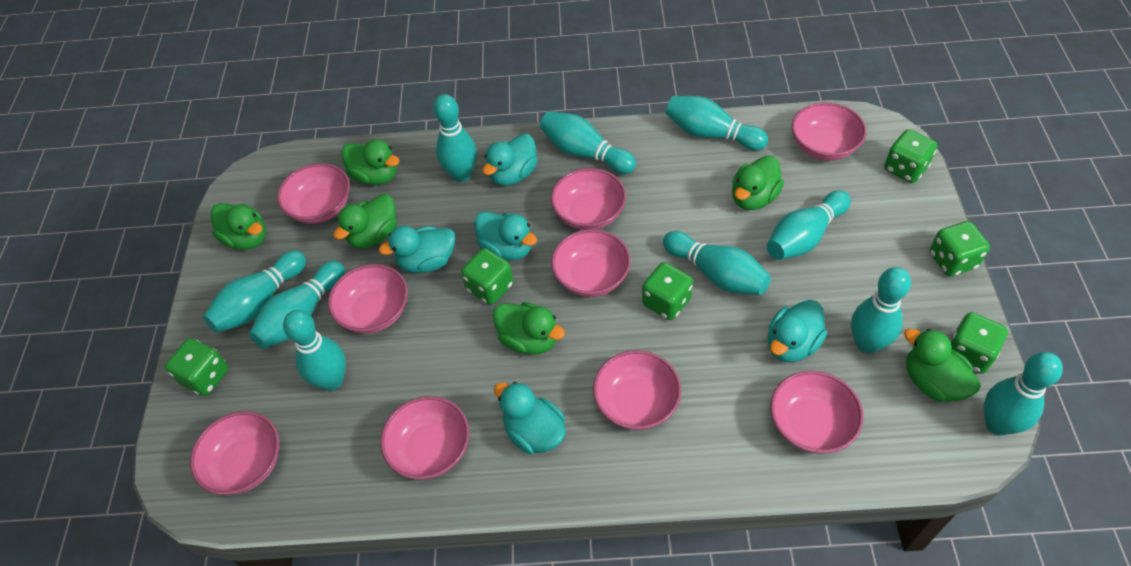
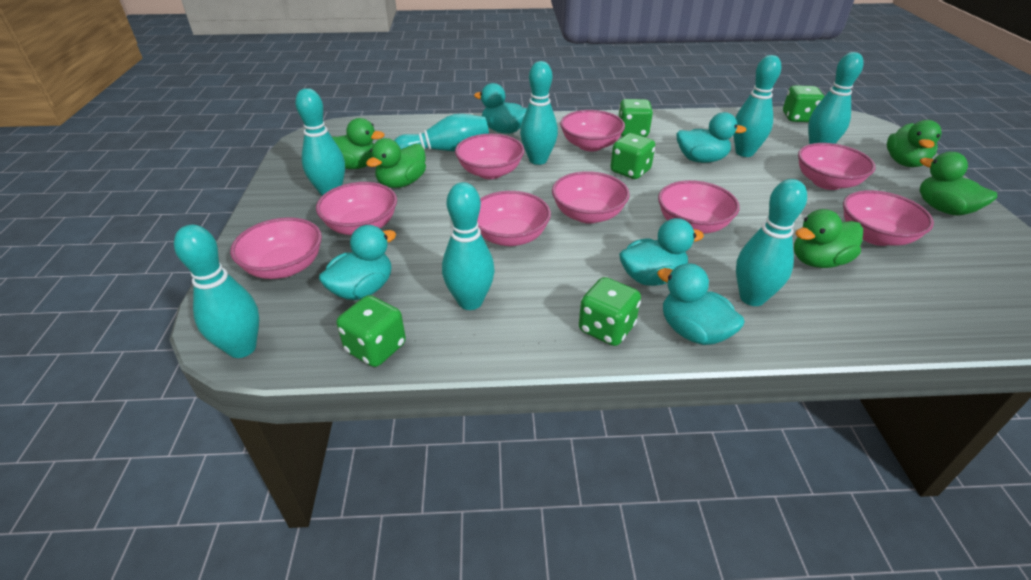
green dice: [165,338,229,396] [461,248,513,305] [642,262,693,320] [884,129,937,183] [930,221,990,276] [950,312,1008,374] = 6 -> [336,295,406,367] [579,277,641,346] [610,133,655,179] [618,99,653,137] [783,85,825,122] = 5
green duck: [210,203,266,250] [333,194,397,248] [341,139,400,185] [493,302,565,355] [732,155,784,210] [904,329,981,402] = 6 -> [332,118,385,169] [366,138,426,188] [794,209,863,268] [887,120,942,167] [919,152,997,216] = 5
turquoise bowling pin: [203,250,306,333] [249,261,345,349] [283,310,346,391] [433,94,477,182] [540,111,636,174] [663,231,771,295] [666,96,768,151] [767,190,851,260] [851,267,911,354] [984,352,1063,435] = 10 -> [174,225,259,358] [295,88,345,196] [394,114,489,151] [442,182,495,310] [520,61,558,165] [733,55,781,157] [736,179,807,306] [808,52,864,144] = 8

